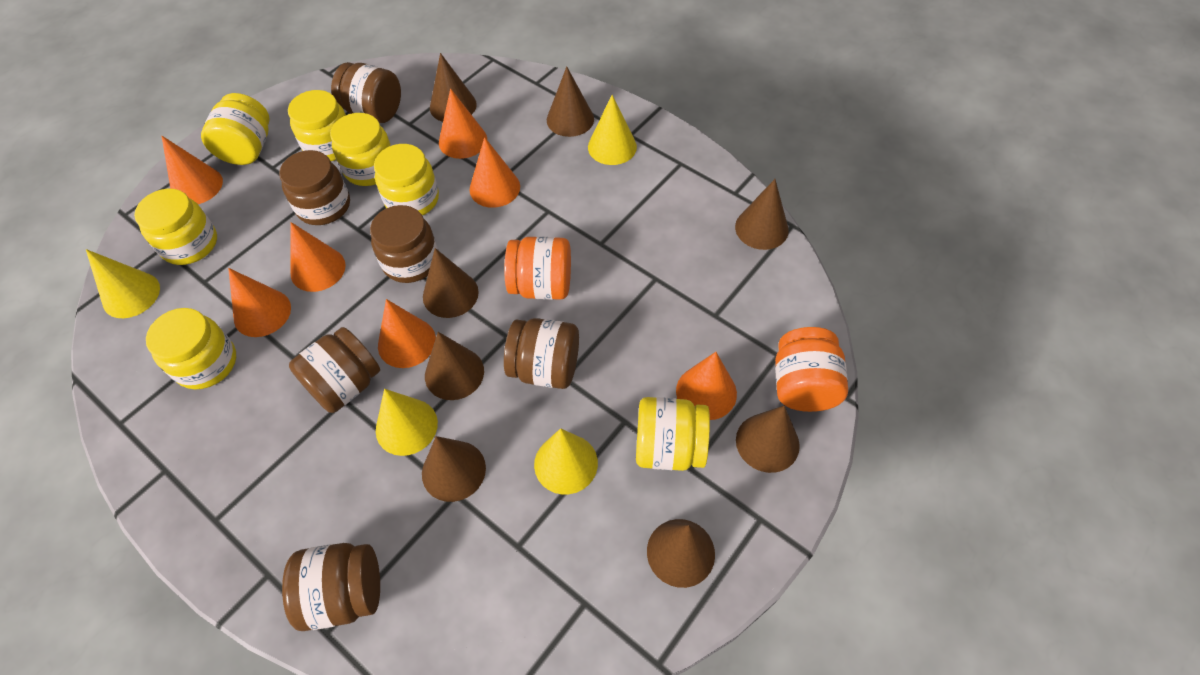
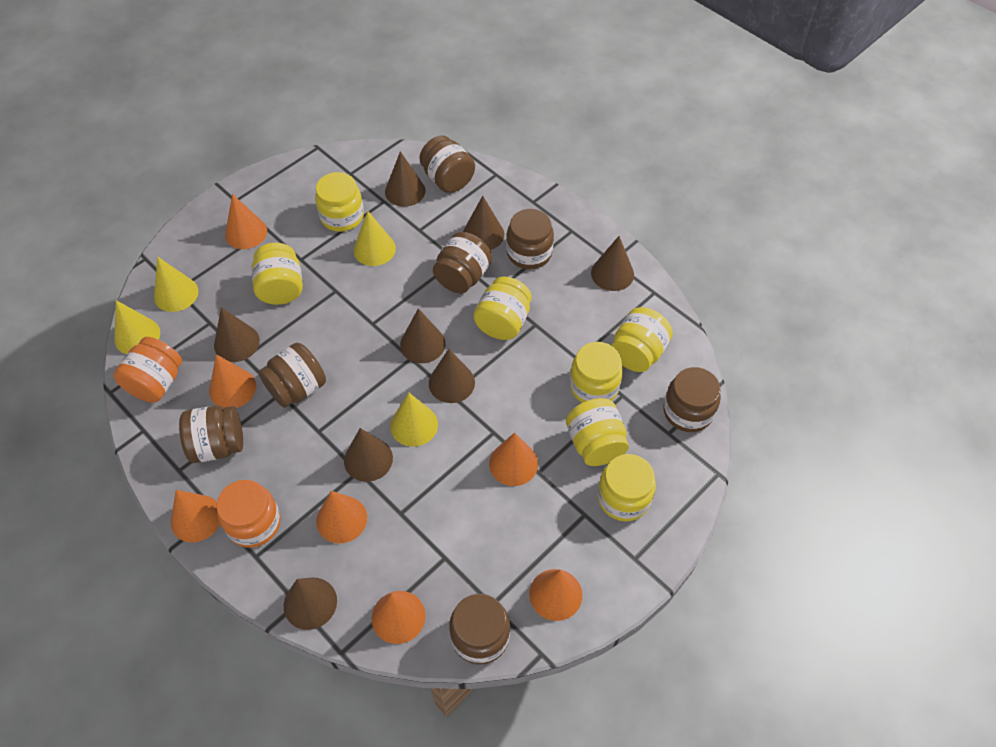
brown jar: [279,150,350,225] [282,543,380,631] [289,327,380,413] [331,62,401,123] [370,205,438,283] [504,318,579,389] = 6 -> [179,405,243,463] [259,343,326,408] [419,136,475,193] [433,232,492,294] [449,594,510,664] [506,209,554,269] [663,367,721,432] = 7

